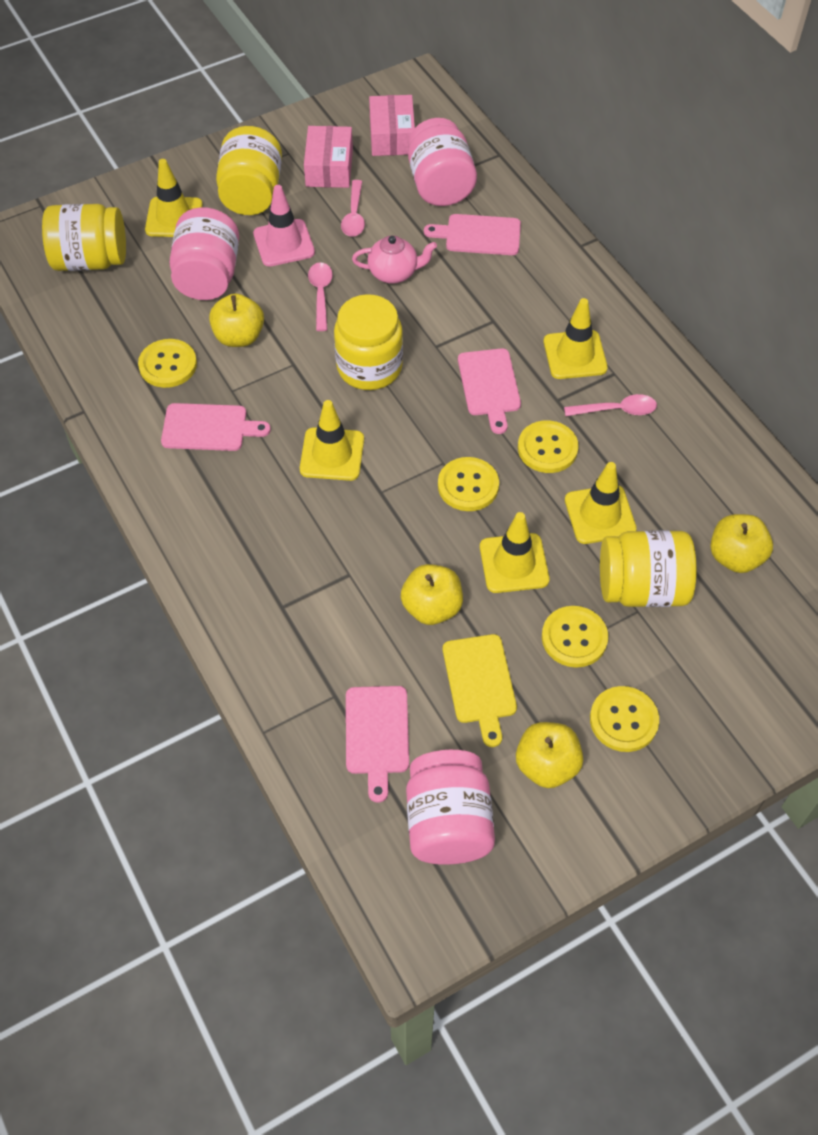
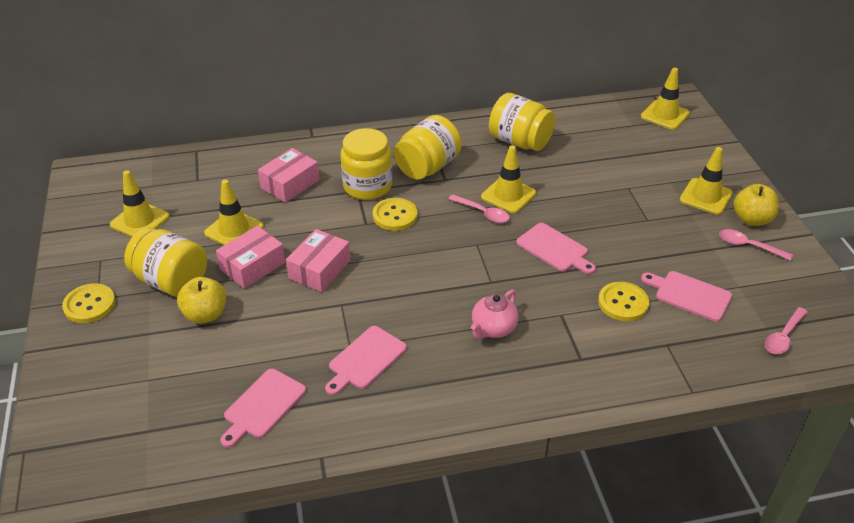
pink box: [304,126,353,188] [369,95,415,156] = 2 -> [216,226,285,289] [258,148,319,203] [286,229,351,292] = 3
pink jar: [169,207,239,300] [406,750,495,865] [408,118,477,206] = 3 -> none = 0
pink traffic cone: [253,185,315,267] = 1 -> none = 0
yellow apple: [209,293,264,347] [401,564,463,625] [516,722,583,788] [710,514,773,573] = 4 -> [177,277,226,324] [734,184,779,226] = 2
yellow button: [138,339,197,388] [438,457,499,511] [518,420,579,473] [542,606,608,668] [590,686,659,752] = 5 -> [62,283,115,323] [373,198,417,231] [598,282,649,321] = 3
yellow cutting board: [443,634,517,747] = 1 -> none = 0

